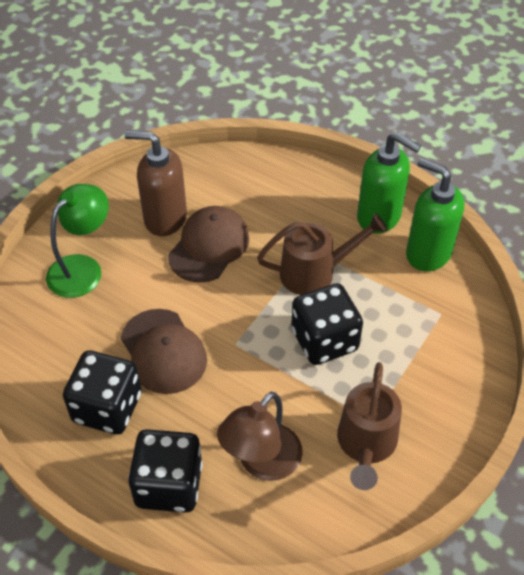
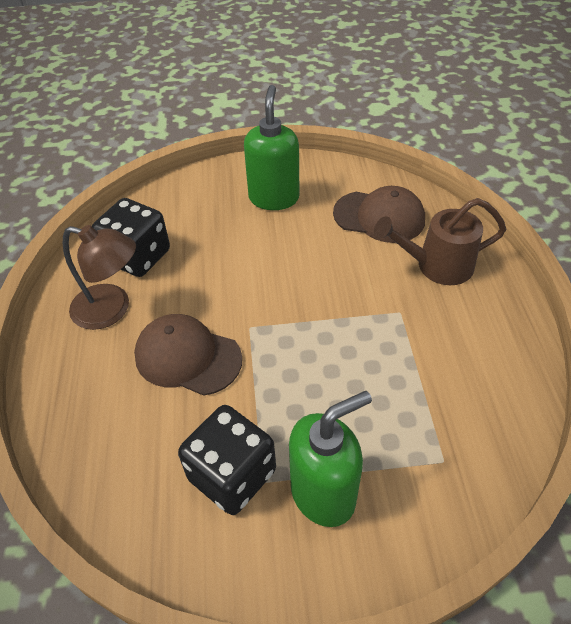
black dice: [63,351,142,435] [128,429,202,513] [291,283,363,365] = 3 -> [92,198,170,277] [178,405,276,515] = 2
brown soap dispenser: [125,130,187,236] = 1 -> none = 0
brown watering can: [257,213,387,295] [337,362,402,490] = 2 -> [374,198,506,285] = 1
green lamp: [46,184,109,298] = 1 -> none = 0

